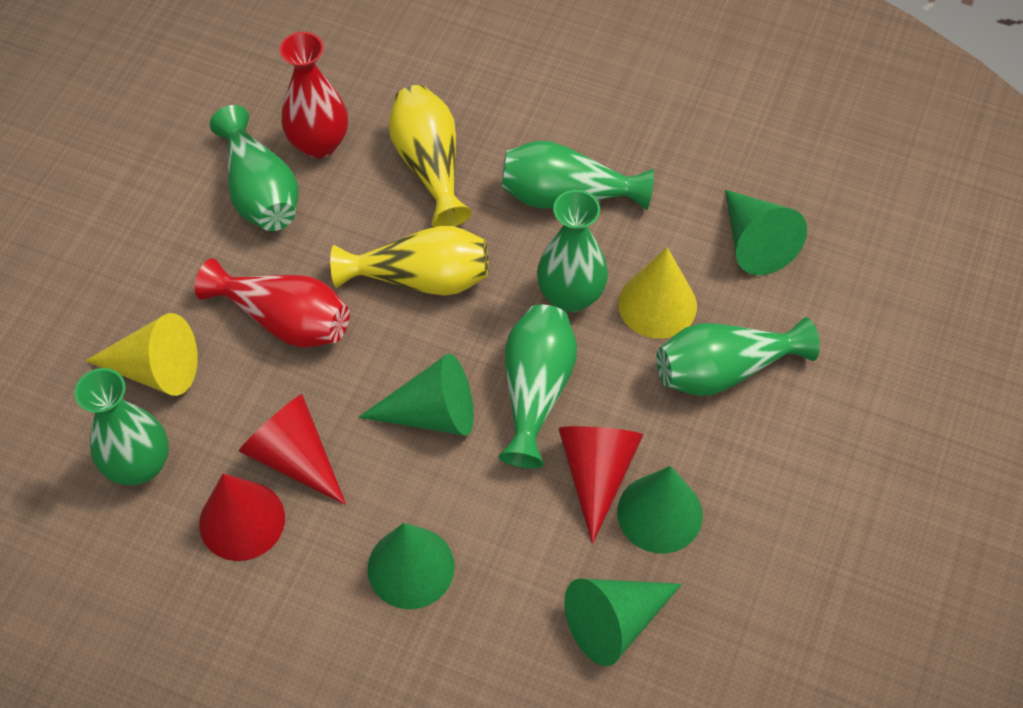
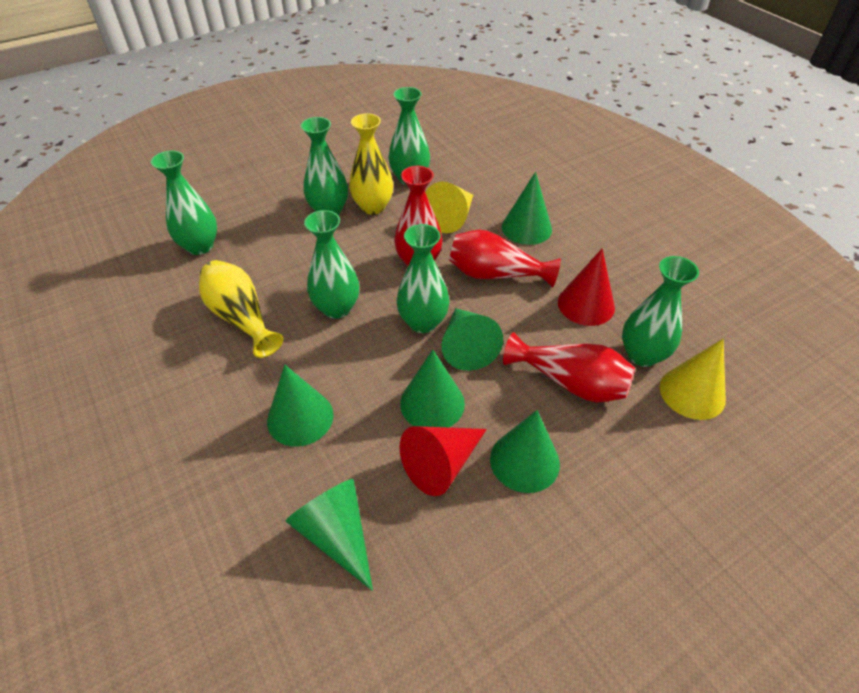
green cone: [358,353,474,436] [367,523,455,609] [564,578,682,666] [617,466,703,553] [725,190,807,275] = 5 -> [267,364,334,446] [285,479,373,591] [400,350,465,427] [442,308,503,371] [490,410,560,493] [502,172,552,245] = 6
red cone: [199,474,285,561] [238,394,346,505] [558,426,643,544] = 3 -> [399,426,487,496] [558,248,615,326] = 2
red vase: [195,258,350,348] [280,32,348,158] = 2 -> [394,166,443,267] [449,230,561,288] [503,332,635,402] = 3

